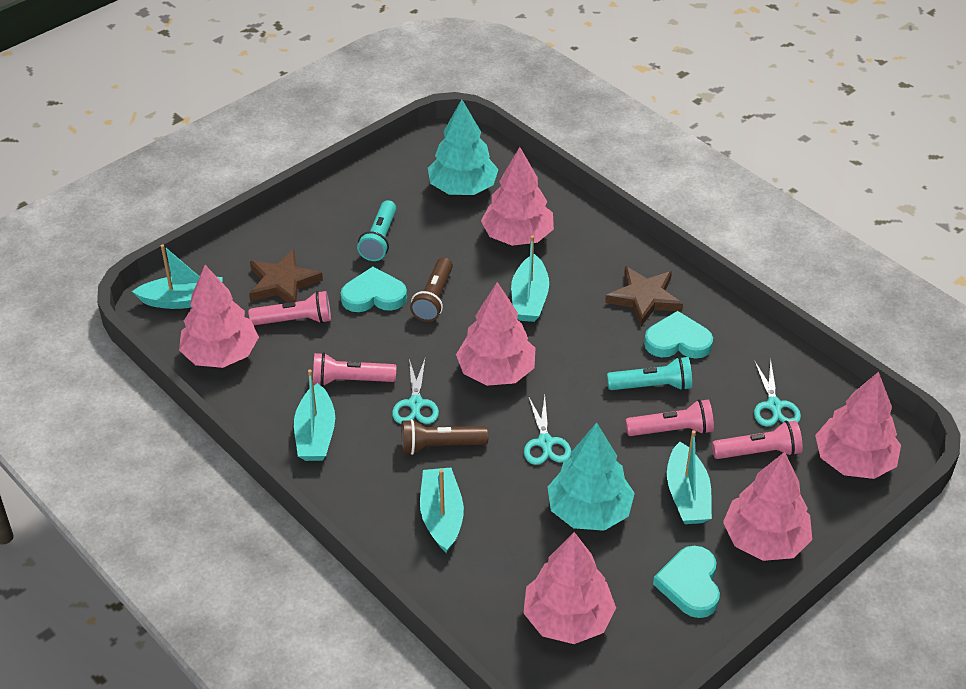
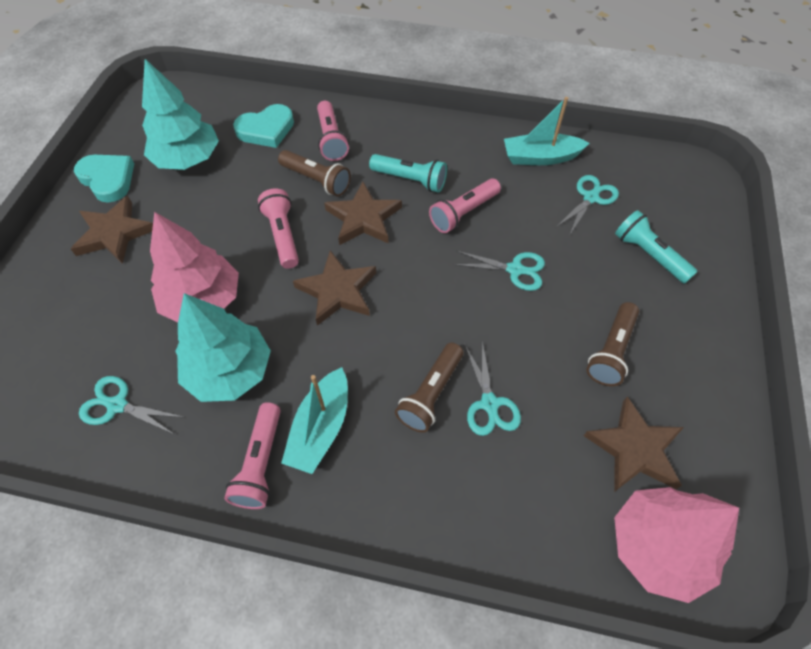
brown flashlight: [401,419,489,455] [410,257,453,322] = 2 -> [278,150,351,196] [395,343,464,433] [586,302,639,386] = 3
brown star: [249,249,323,303] [605,266,683,326] = 2 -> [71,196,153,264] [293,250,376,326] [324,182,402,245] [584,397,684,492] = 4
pink tree: [179,265,259,368] [456,282,535,386] [481,147,554,246] [523,532,616,644] [723,452,812,561] [815,372,901,479] = 6 -> [150,212,239,323] [614,487,739,603] = 2
turquoise boat: [132,244,223,309] [294,369,335,461] [420,468,464,553] [511,235,549,322] [667,430,712,524] = 5 -> [281,367,348,474] [504,97,590,165] = 2
turquoise heart: [341,266,407,312] [644,311,713,359] [653,546,720,618] = 3 -> [74,155,134,203] [233,104,294,148] = 2
turquoise scissors: [392,359,439,424] [524,395,571,465] [754,359,801,427] = 3 -> [79,376,183,434] [453,251,545,291] [465,341,521,436] [555,175,619,236] = 4

